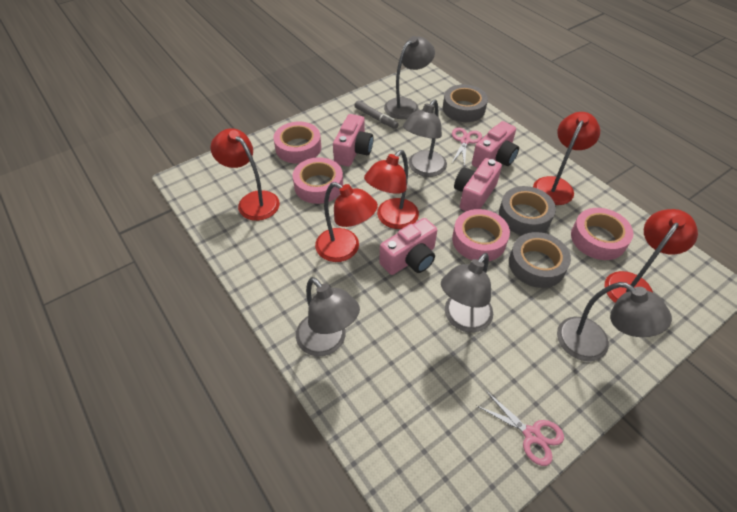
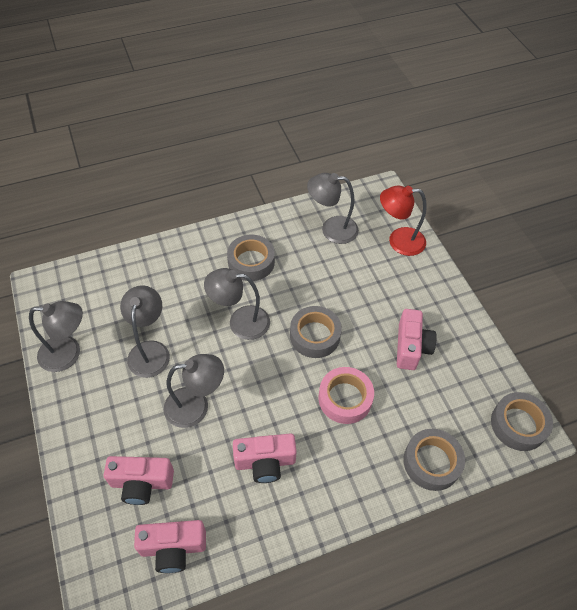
grey marker: [354,101,399,129] = 1 -> none = 0
grey tape: [443,84,488,122] [499,186,556,235] [509,232,571,288] = 3 -> [227,235,275,281] [290,306,342,358] [404,429,465,491] [491,392,553,451] = 4
pink scissors: [452,128,482,167] [477,391,564,466] = 2 -> none = 0
pink tape: [273,122,321,163] [293,157,343,204] [452,209,510,262] [571,208,633,260] = 4 -> [319,367,374,424] = 1
red lamp: [210,128,280,221] [315,182,378,262] [364,150,419,229] [533,112,600,205] [605,209,698,303] = 5 -> [380,185,427,256] = 1

